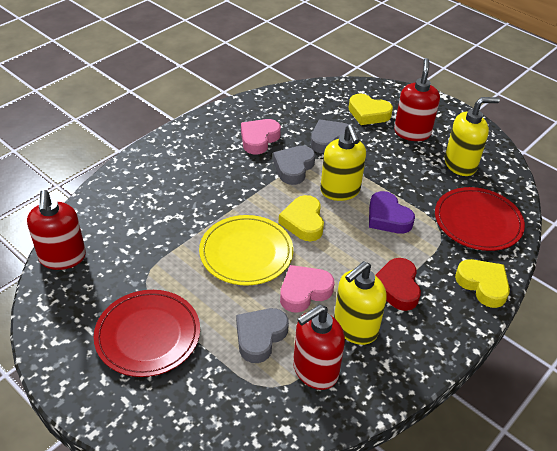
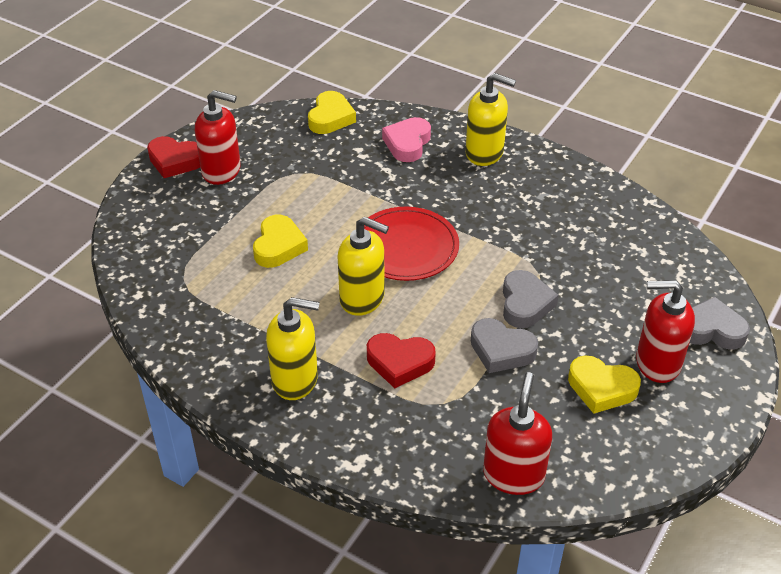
pink heart: [241,119,281,155] [280,265,334,313] = 2 -> [382,117,431,162] = 1
purple heart: [369,191,415,234] = 1 -> none = 0
red heart: [375,258,421,311] = 1 -> [147,136,200,178] [367,333,436,388] = 2
red plate: [94,290,200,377] [435,187,525,251] = 2 -> [364,207,459,281] = 1
yellow plate: [199,215,293,286] = 1 -> none = 0

